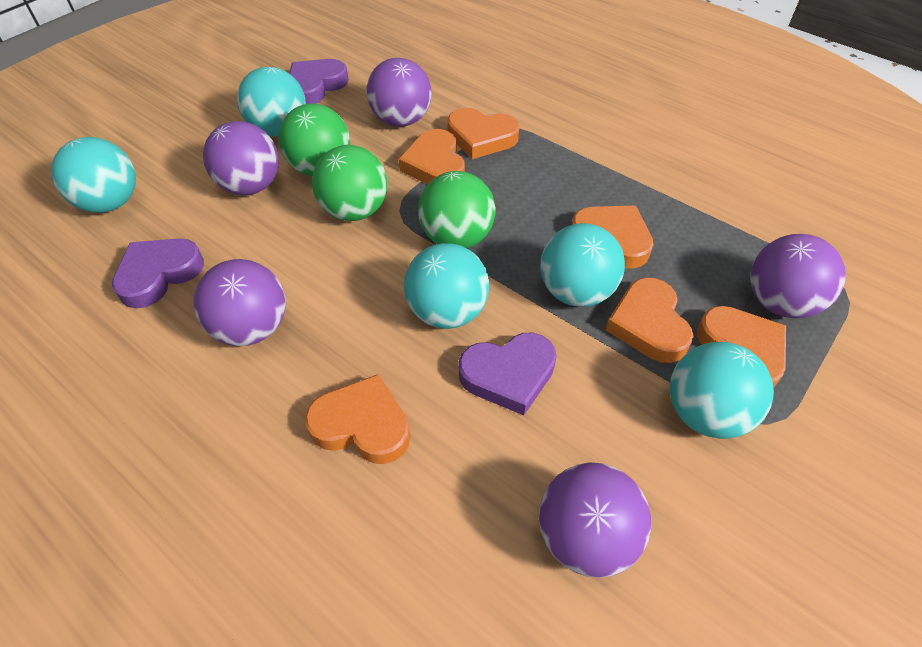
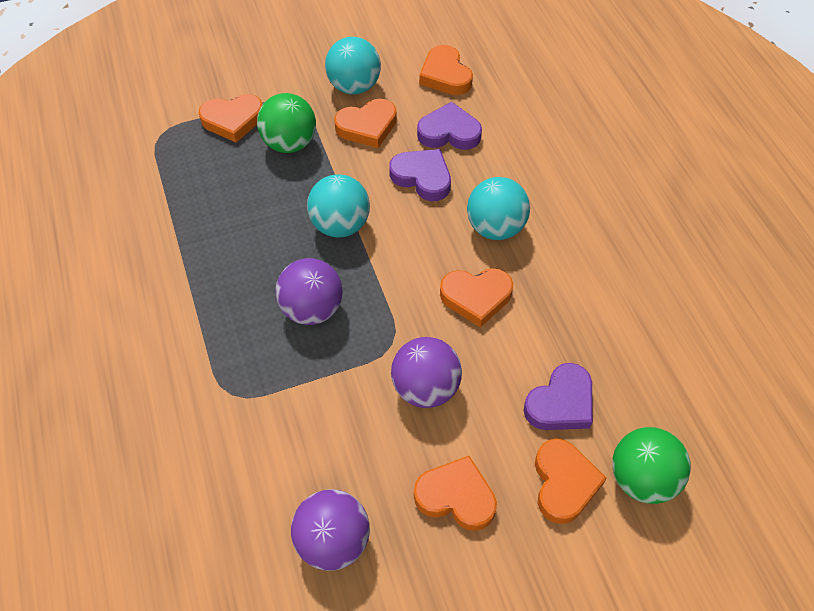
green ball: [278,104,350,176] [312,145,387,221] [418,171,495,248] = 3 -> [257,93,316,153] [613,427,691,504] = 2
purple ball: [194,259,286,346] [203,121,279,195] [366,58,431,127] [539,463,651,578] [751,234,846,318] = 5 -> [276,258,343,325] [291,489,370,571] [391,337,462,408] = 3
turquoise ball: [51,137,136,213] [237,67,306,136] [404,243,489,329] [540,223,625,307] [670,342,774,439] = 5 -> [307,174,370,237] [325,37,381,95] [467,177,530,240] = 3

